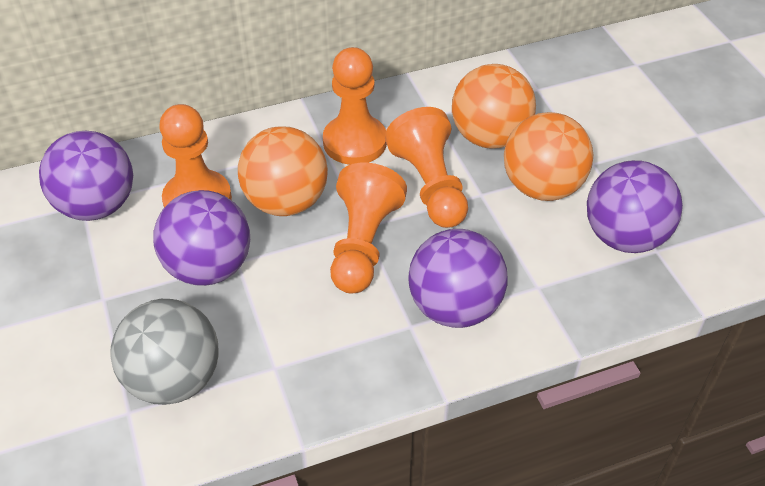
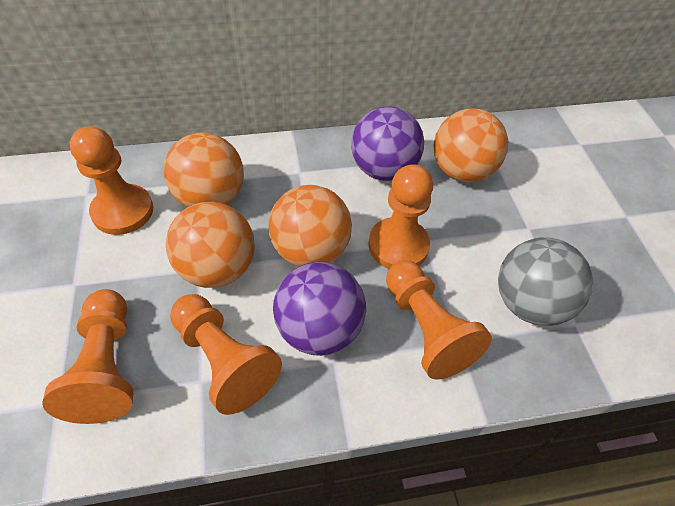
orange ball: [238,126,328,216] [452,64,536,148] [504,112,593,201] = 3 -> [163,133,244,207] [166,202,255,288] [268,185,352,267] [433,108,508,182] = 4
orange pawn: [159,104,232,207] [323,47,387,165] [330,163,407,293] [385,107,468,228] = 4 -> [42,289,133,424] [70,126,153,235] [170,294,282,415] [368,164,433,269] [386,261,492,379] = 5
purple ball: [39,131,133,221] [153,190,250,286] [408,229,508,328] [587,160,683,253] = 4 -> [273,262,366,356] [351,106,424,181] = 2

